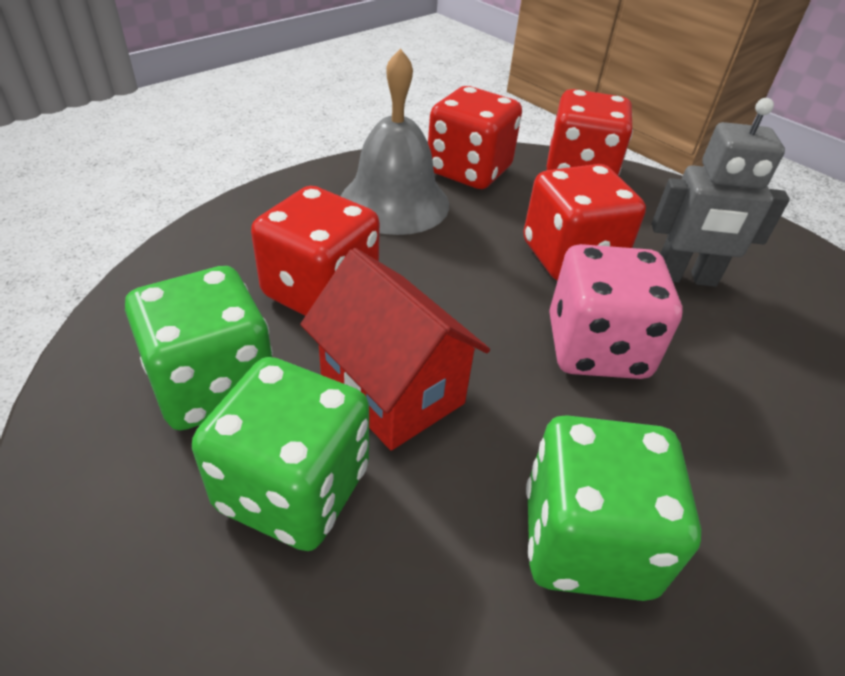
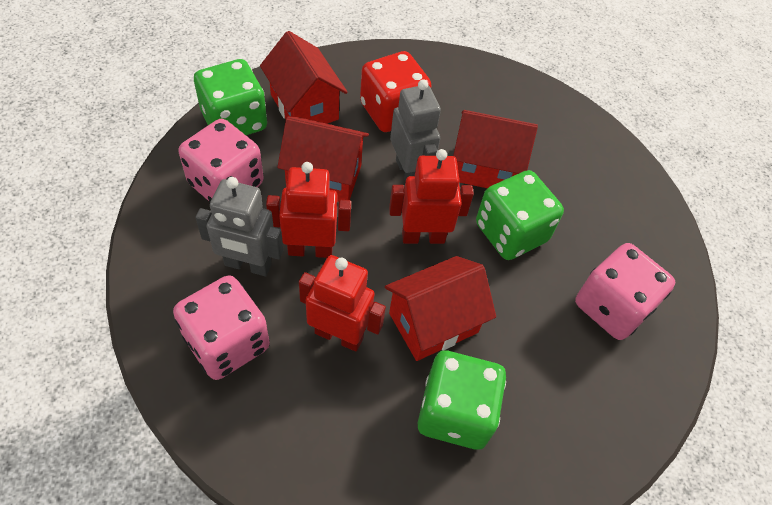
grey bell: [341,48,449,235] = 1 -> none = 0
grey robot: [652,98,790,287] = 1 -> [195,177,283,276] [390,79,441,182] = 2
pink dice: [549,244,682,379] = 1 -> [173,275,270,380] [178,119,264,202] [575,243,676,340] = 3
red dice: [251,186,380,316] [428,86,522,189] [523,164,646,281] [547,89,633,176] = 4 -> [360,51,431,132] = 1
red house: [300,248,490,450] = 1 -> [260,31,348,124] [278,117,369,202] [385,256,496,361] [453,110,538,188] = 4
red robot: none = 0 -> [266,162,351,258] [299,255,386,351] [389,149,474,244] = 3

